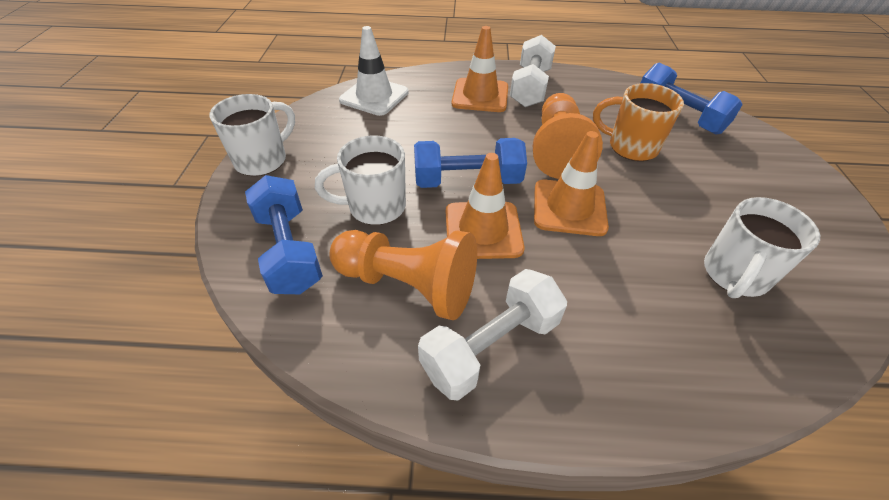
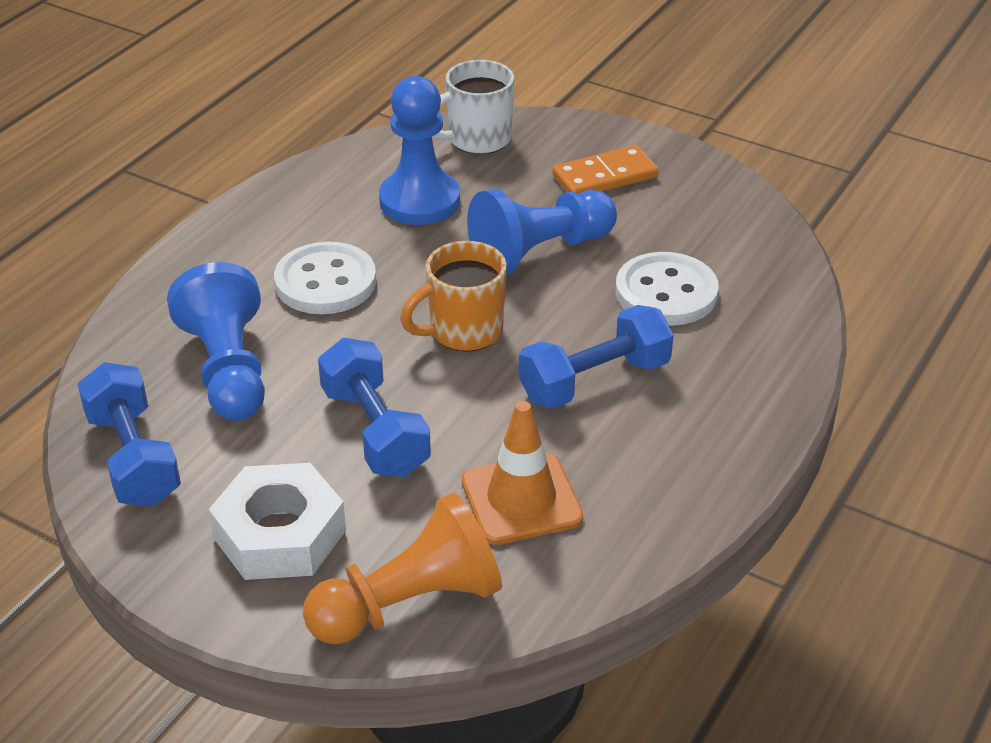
blue pawn: none = 0 -> [167,262,265,421] [379,76,460,225] [467,189,617,275] = 3
orange domino: none = 0 -> [553,145,658,194] = 1
orange pawn: [329,230,477,320] [533,93,603,179] = 2 -> [303,492,502,645] = 1
orange traffic cone: [446,153,525,259] [452,26,508,112] [534,131,609,236] = 3 -> [462,401,583,545] = 1
white button: none = 0 -> [274,242,376,314] [616,252,719,326] = 2
white dumbbell: [418,269,567,401] [510,35,556,107] = 2 -> none = 0
white mug: [210,94,295,176] [315,135,406,225] [704,197,820,298] = 3 -> [432,60,514,154] = 1
white nut: none = 0 -> [209,463,346,580] = 1
white traffic cone: [339,26,409,116] = 1 -> none = 0

